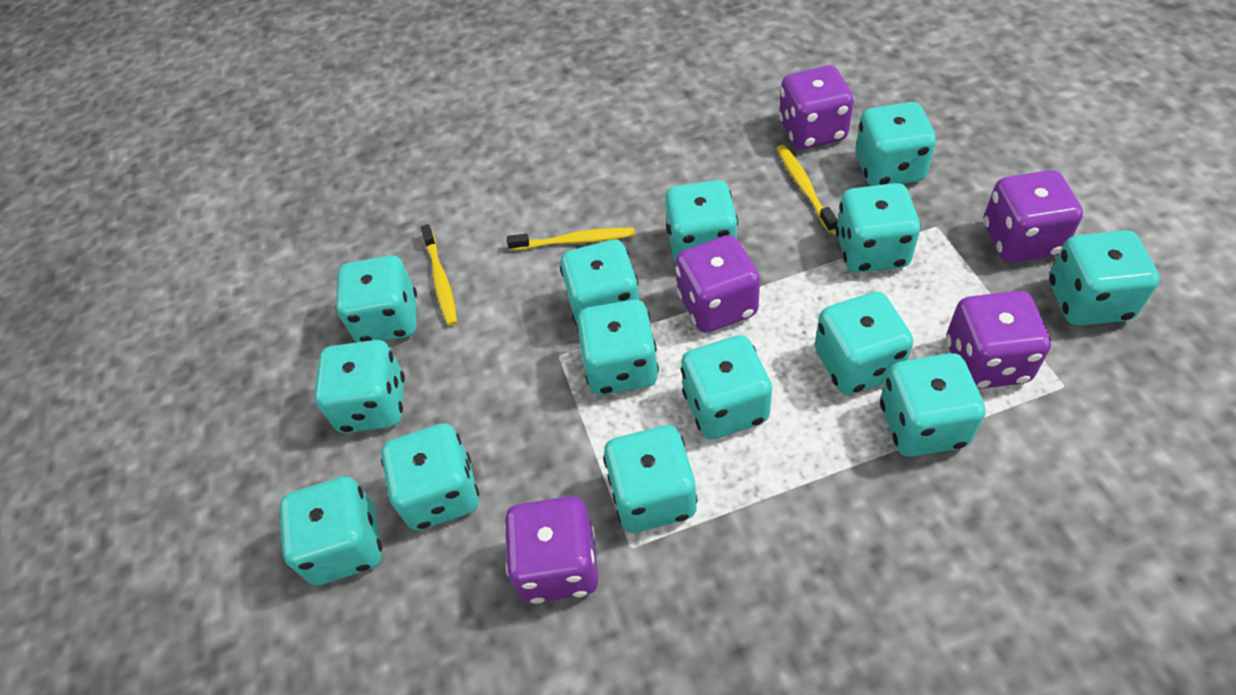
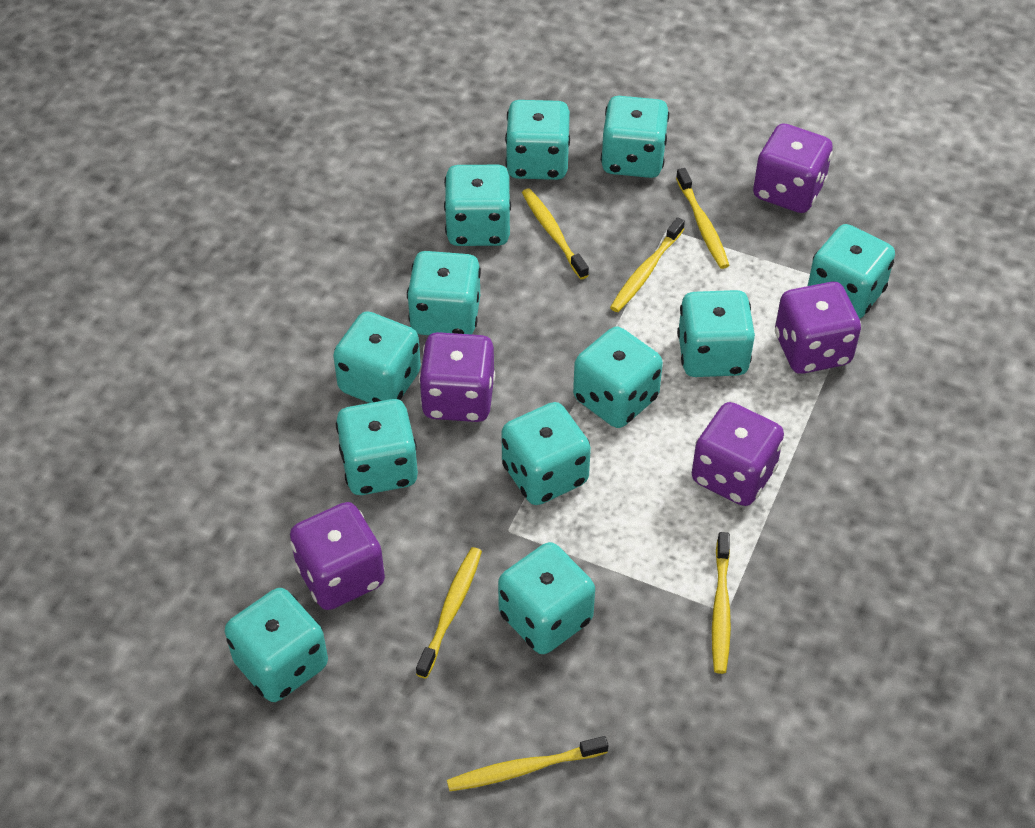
turquoise dice: [279,476,382,585] [314,340,405,433] [335,255,417,342] [381,423,479,530] [560,240,640,325] [576,300,659,395] [603,425,698,533] [665,180,738,263] [681,335,772,439] [815,292,913,395] [836,183,921,273] [855,102,936,186] [880,353,985,457] [1049,230,1160,326] = 14 -> [225,588,328,702] [333,311,421,403] [336,399,418,495] [407,251,481,335] [444,165,511,246] [498,542,595,654] [501,402,591,505] [505,100,570,180] [573,327,663,428] [601,96,669,178] [677,290,755,377] [808,224,895,319] = 12
yellow toothbrush: [421,224,457,326] [507,228,635,251] [776,145,838,232] = 3 -> [416,547,482,679] [447,736,608,791] [522,188,589,279] [610,217,685,312] [676,168,730,269] [712,532,731,674] = 6

